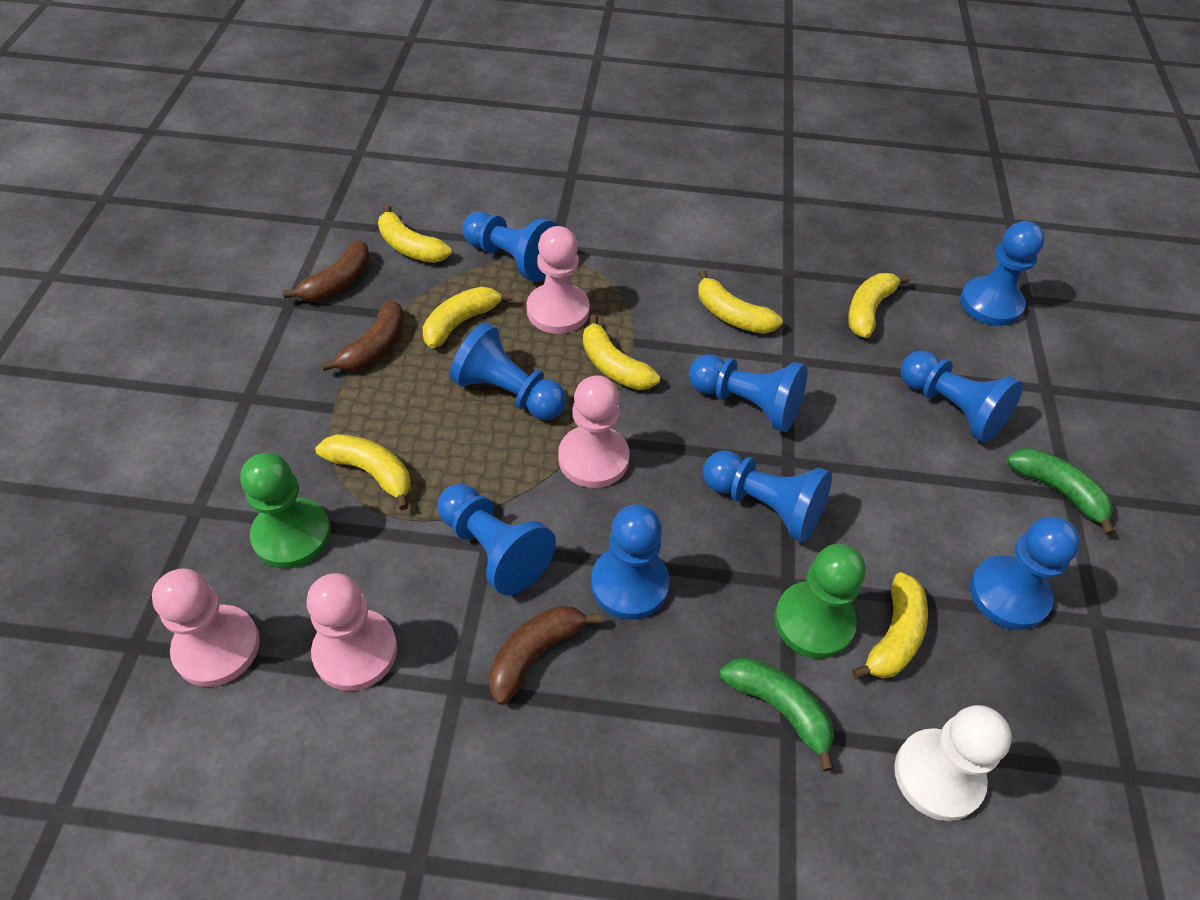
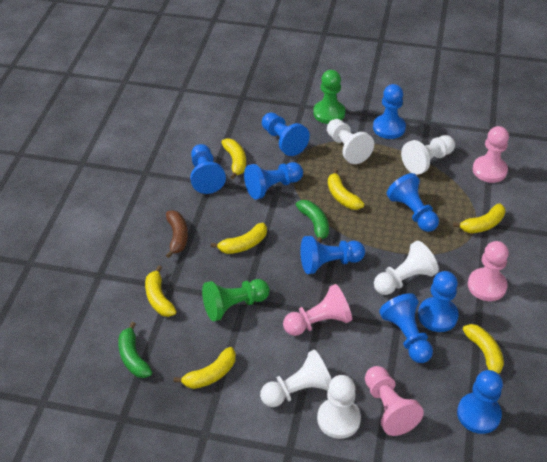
brown banana: [283,240,370,302] [321,300,404,372] [489,606,601,705] = 3 -> [166,210,188,258] = 1
white pawn: [894,705,1012,821] = 1 -> [260,349,332,407] [317,375,361,439] [327,119,374,164] [374,241,439,295] [401,135,455,175] = 5

